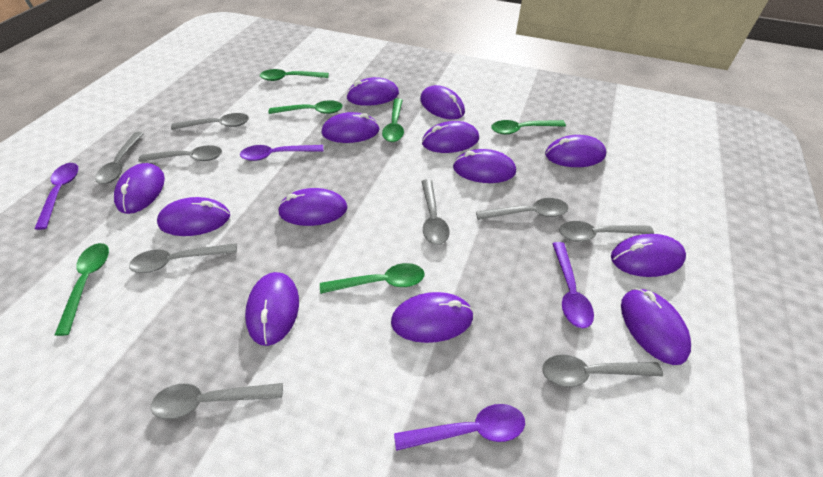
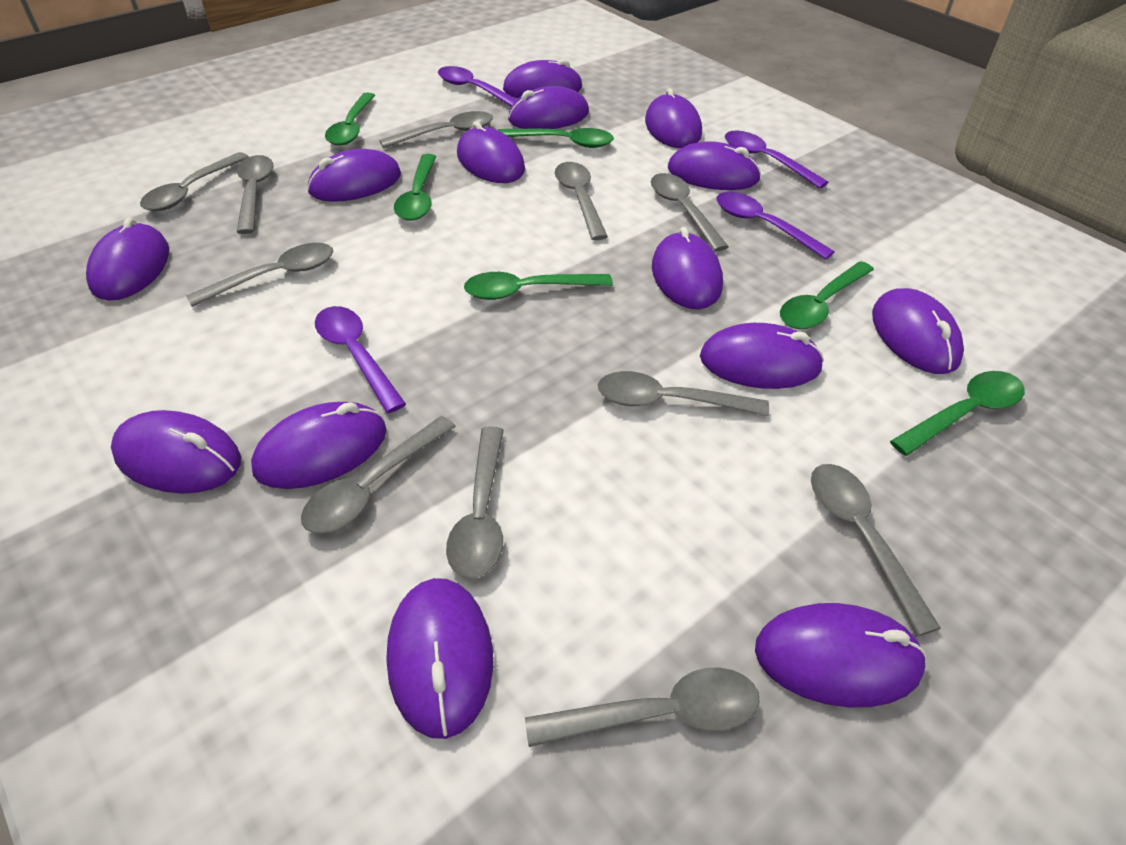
grey spoon: [95,132,144,184] [129,243,237,273] [138,145,222,162] [151,383,283,419] [171,113,249,130] [421,179,450,245] [476,198,568,220] [542,355,663,387] [559,221,654,242] = 9 -> [140,152,249,211] [186,243,333,307] [237,155,273,234] [301,416,456,533] [379,111,493,148] [446,426,504,579] [525,667,760,747] [555,162,608,240] [598,371,769,416] [651,173,729,251] [811,464,941,636] = 11
purple mouse: [114,163,165,214] [157,197,230,236] [245,272,299,346] [278,188,348,226] [322,112,380,143] [346,77,399,106] [391,292,474,343] [420,85,465,120] [422,121,479,153] [453,149,516,183] [545,135,606,167] [611,234,686,277] [621,288,691,365] = 13 -> [86,217,169,301] [111,410,241,494] [251,402,387,489] [307,149,401,202] [387,578,493,739] [457,121,525,183] [503,59,583,98] [508,86,589,129] [645,88,702,148] [652,227,723,309] [668,141,761,190] [700,323,824,389] [755,603,927,707] [872,288,964,374] = 14

